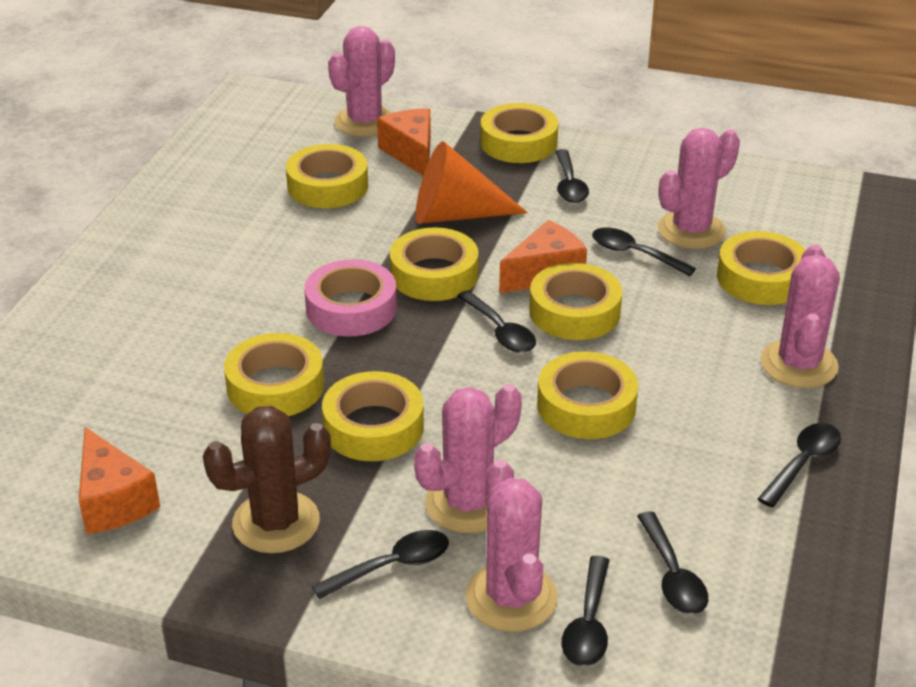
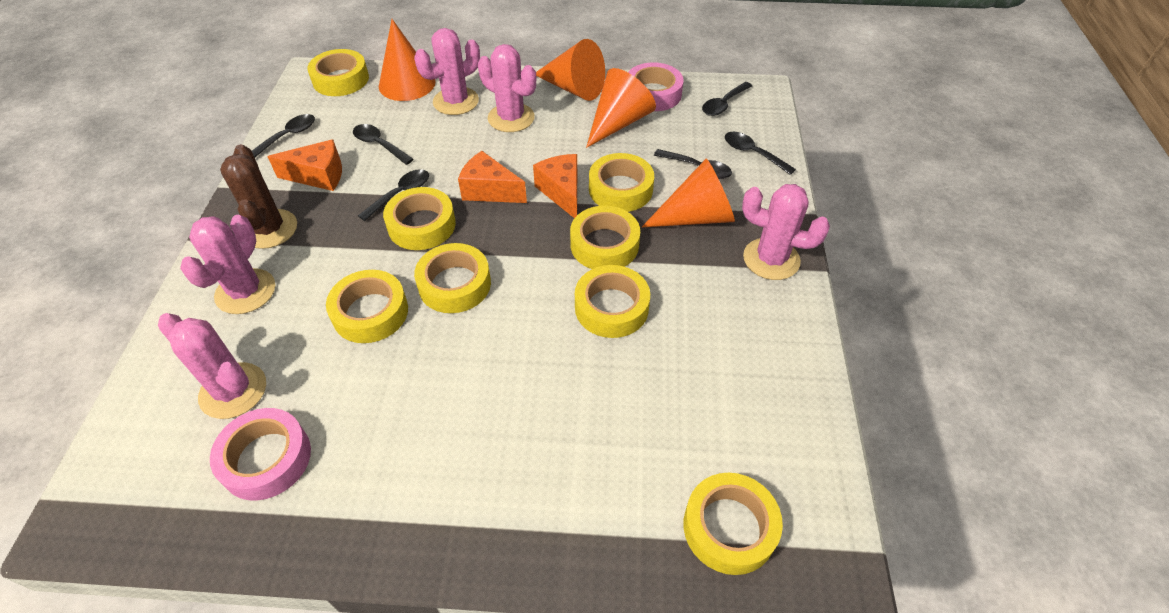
black spoon: [312,530,449,599] [457,291,536,353] [555,149,589,203] [562,556,610,666] [592,228,696,276] [637,512,708,614] [758,423,841,507] = 7 -> [252,114,315,157] [353,124,414,165] [358,169,429,221] [654,149,732,179] [702,82,752,116] [725,132,796,175] = 6
orange cone: [416,141,528,224] = 1 -> [379,19,436,101] [536,39,605,101] [586,68,656,148] [642,159,735,227] = 4
pink tape: [304,259,397,336] = 1 -> [210,408,311,501] [628,62,684,111] = 2

